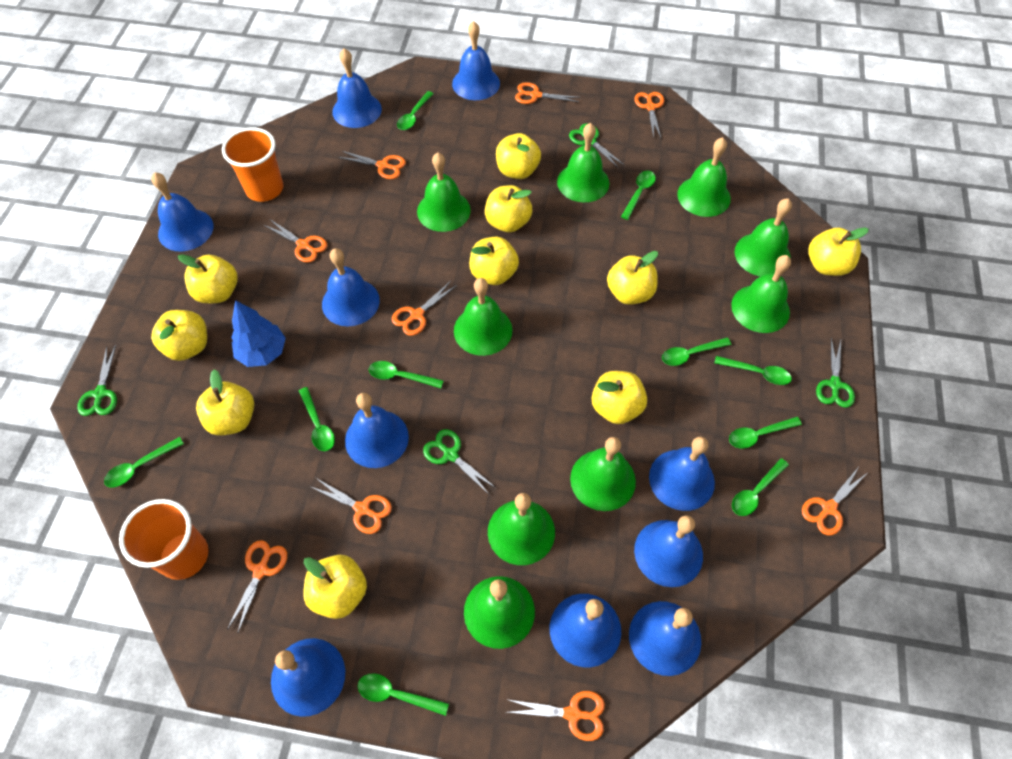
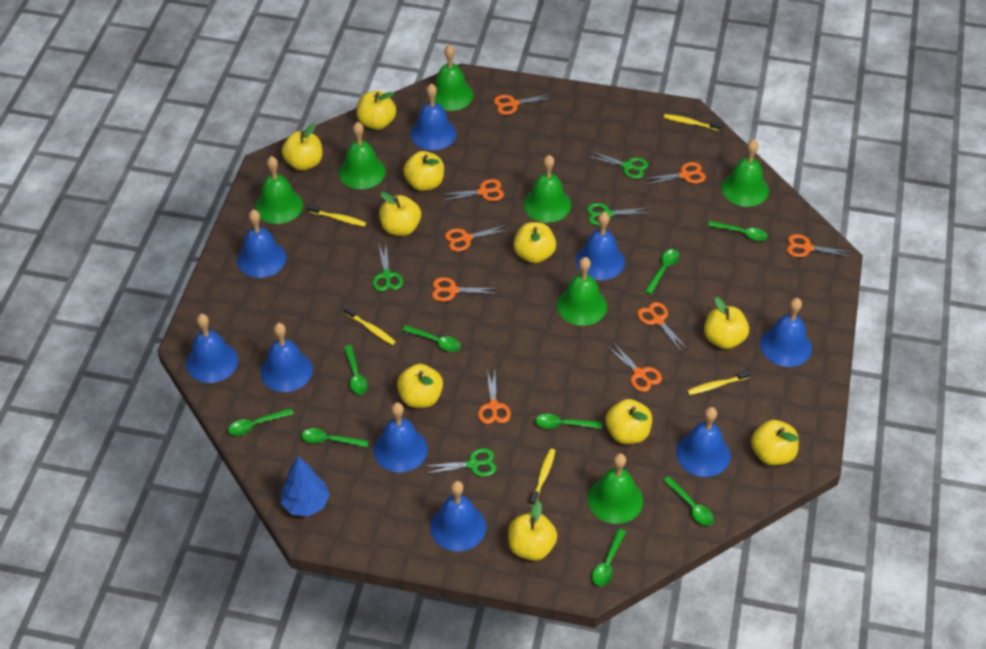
blue bell: [151,172,213,252] [271,638,345,717] [322,248,380,326] [332,49,382,128] [345,393,409,468] [452,21,500,100] [550,594,621,667] [629,601,701,676] [634,516,703,587] [649,437,715,511] = 10 -> [186,314,238,383] [237,210,286,278] [260,323,313,392] [374,402,428,473] [410,84,456,150] [430,481,486,552] [576,212,625,280] [676,407,731,477] [760,298,812,367] = 9
green bell: [417,153,471,232] [454,278,512,356] [464,576,535,649] [488,493,555,565] [557,123,609,202] [570,437,636,511] [677,137,731,217] [731,255,791,333] [735,198,792,276] = 9 -> [255,156,303,224] [339,122,386,189] [435,45,473,111] [523,155,571,222] [557,257,607,326] [588,453,643,524] [721,139,769,207] = 7
green spoon: [104,437,184,488] [299,387,335,451] [358,673,449,716] [369,361,444,388] [397,91,433,130] [621,171,656,220] [662,337,731,366] [714,356,792,385] [729,417,802,448] [732,458,789,516] = 10 -> [228,408,293,436] [301,428,369,448] [344,345,368,395] [402,325,461,352] [535,414,602,429] [592,529,626,586] [645,249,680,294] [663,476,714,526] [708,221,768,241] = 9
orange cup: [119,499,208,580] [222,128,284,202] = 2 -> none = 0
yellow toothbrush: none = 0 -> [308,205,366,227] [345,306,396,345] [530,449,556,506] [663,114,721,131] [687,370,750,395] = 5

